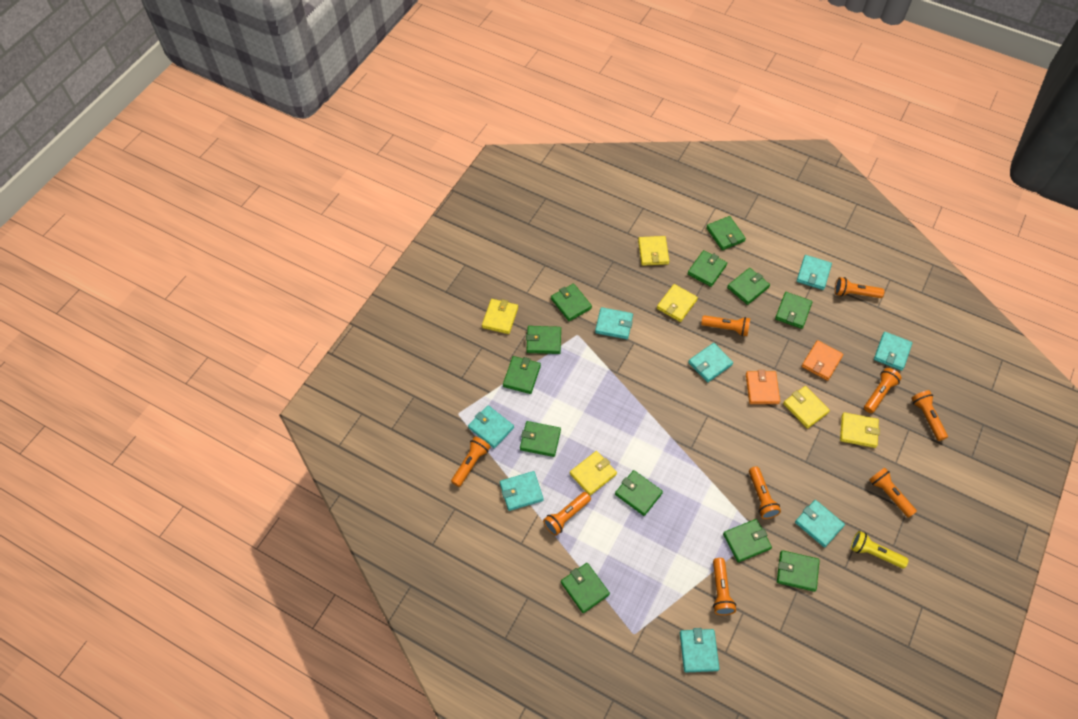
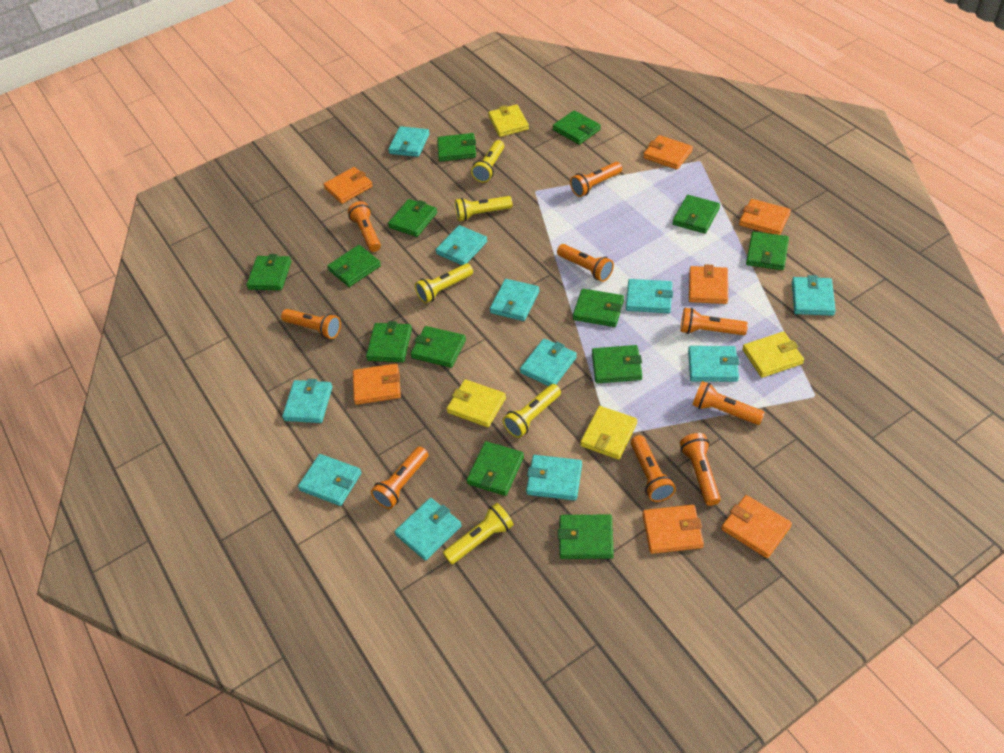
green wallet: [503,356,541,394] [520,421,561,457] [526,326,561,354] [551,284,592,321] [561,563,610,613] [615,470,663,516] [687,250,727,287] [706,216,746,250] [723,519,772,562] [727,268,770,305] [775,292,812,329] [777,550,820,592] = 12 -> [246,254,291,290] [327,245,381,287] [366,321,412,362] [388,199,437,237] [410,326,466,368] [437,133,476,162] [466,441,524,496] [553,110,601,145] [558,515,614,559] [573,289,624,327] [592,345,642,383] [672,195,720,234] [746,231,789,270] = 13
orange wallet: [746,370,780,404] [802,340,843,381] = 2 -> [323,167,373,204] [353,364,401,405] [643,135,693,170] [643,505,704,554] [689,264,728,304] [721,495,792,558] [739,199,791,235] = 7
turquoise wallet: [468,405,514,448] [500,471,544,511] [595,307,633,339] [680,628,719,672] [688,343,733,383] [795,500,845,548] [797,255,832,290] [874,332,912,371] = 8 -> [282,379,333,423] [298,454,362,506] [388,126,430,157] [394,498,462,561] [436,225,487,265] [490,279,539,321] [520,338,577,386] [526,455,582,501] [626,279,673,313] [688,346,739,382] [792,275,836,316] = 11
yellow flashlight: [851,531,909,568] = 1 -> [415,263,473,304] [443,503,514,565] [455,196,513,221] [471,140,504,183] [503,384,561,438] = 5
yellow wallet: [482,299,518,334] [570,451,617,496] [638,236,669,266] [657,284,698,322] [783,386,830,429] [840,412,880,448] = 6 -> [447,379,506,427] [488,104,529,137] [580,406,637,460] [742,331,804,378] = 4

